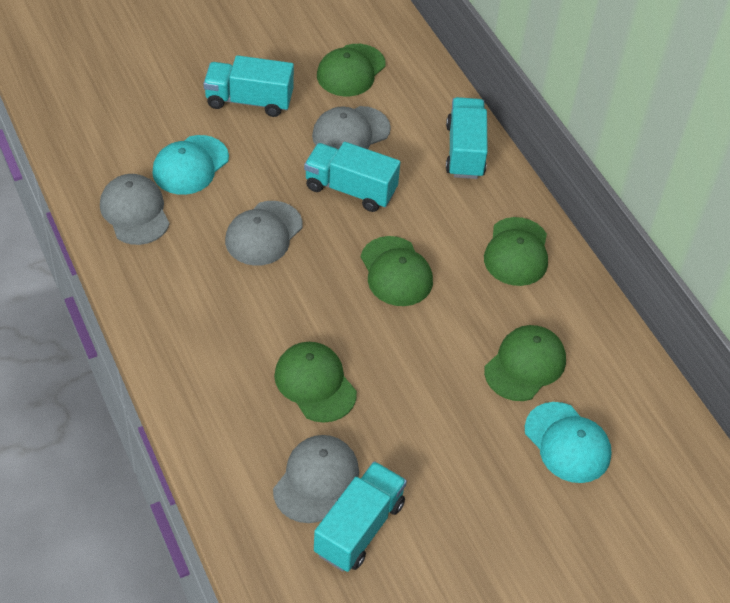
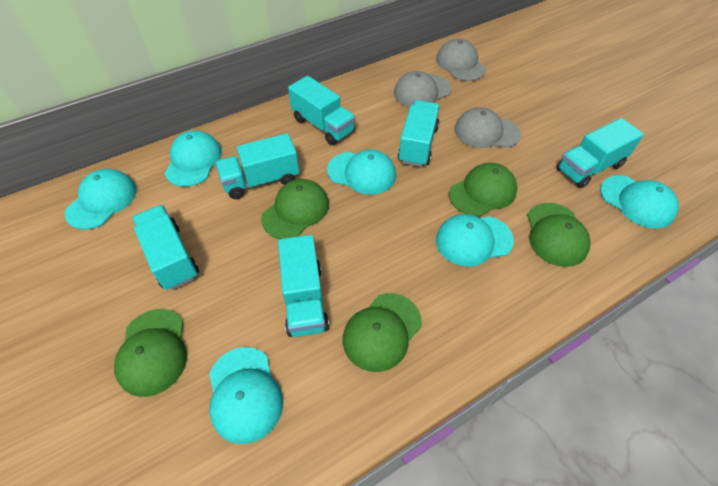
grey cap: [100,174,169,245] [225,201,302,266] [273,435,359,523] [312,106,391,150] = 4 -> [394,71,451,107] [436,39,486,81] [454,107,521,148] = 3
turquoise cap: [152,135,229,195] [525,402,612,483] = 2 -> [65,169,137,230] [165,130,222,187] [209,347,283,444] [327,149,396,195] [436,214,514,267] [600,175,679,229] = 6
turquoise truck: [203,55,294,117] [304,142,400,212] [314,461,407,572] [446,97,488,179] = 4 -> [133,205,199,290] [215,133,300,199] [278,235,329,337] [288,76,356,145] [397,100,440,167] [557,118,644,188] = 6

